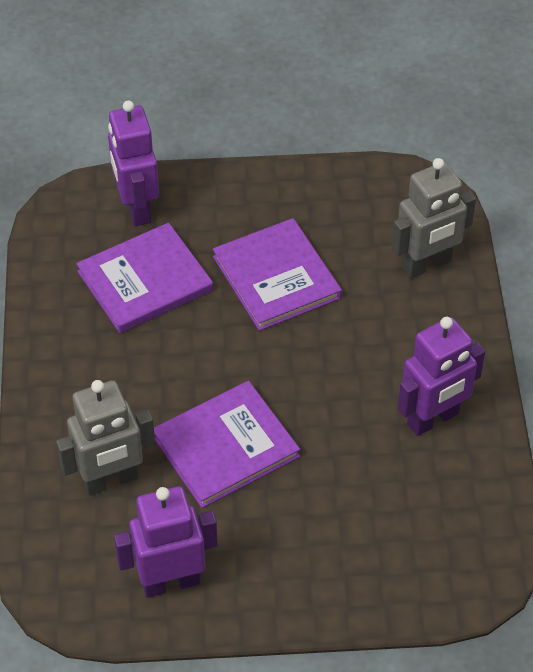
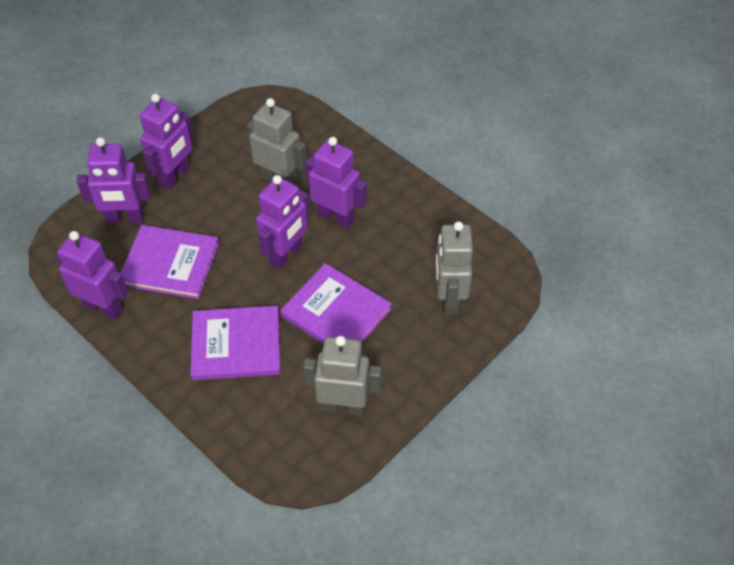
grey robot: [56,380,155,496] [392,158,476,278] = 2 -> [247,98,307,185] [303,336,382,416] [435,221,473,315] = 3
purple robot: [108,101,159,226] [114,486,218,598] [398,317,485,436] = 3 -> [56,231,129,319] [77,137,151,224] [140,94,193,189] [256,175,309,269] [305,137,367,229] = 5

